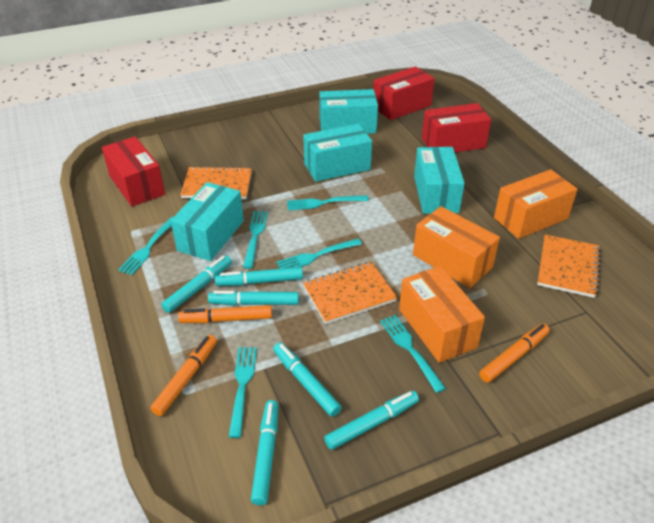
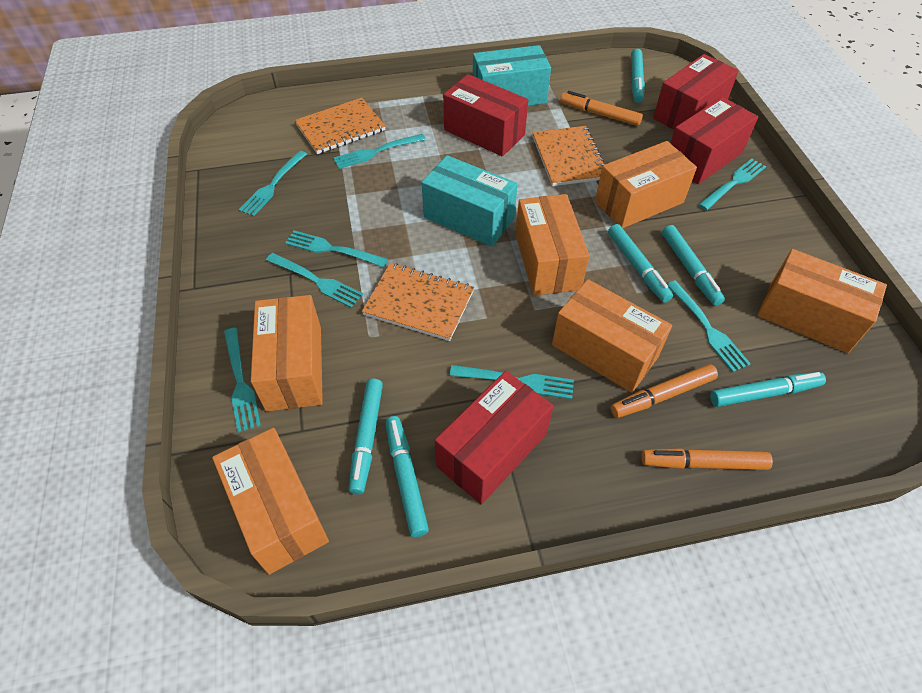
orange box: [399,266,485,363] [413,206,500,288] [494,169,578,239] = 3 -> [212,428,329,575] [251,295,323,412] [515,194,589,296] [552,279,672,393] [595,141,697,228] [757,249,887,353] = 6
red box: [102,137,165,207] [373,66,435,120] [422,103,491,152] = 3 -> [435,371,553,505] [443,74,528,156] [653,54,739,130] [670,97,758,184] = 4
turquoise box: [171,182,244,261] [303,124,372,182] [319,89,378,134] [414,147,465,214] = 4 -> [422,155,518,247] [473,45,551,106] = 2
turquoise fork: [118,217,173,275] [229,347,257,438] [243,211,268,269] [276,238,362,269] [287,195,369,211] [380,315,446,393] = 6 -> [224,328,261,433] [239,151,307,216] [266,253,363,308] [285,230,388,267] [333,134,426,169] [450,365,574,399] [667,280,751,372] [698,158,766,210] = 8

